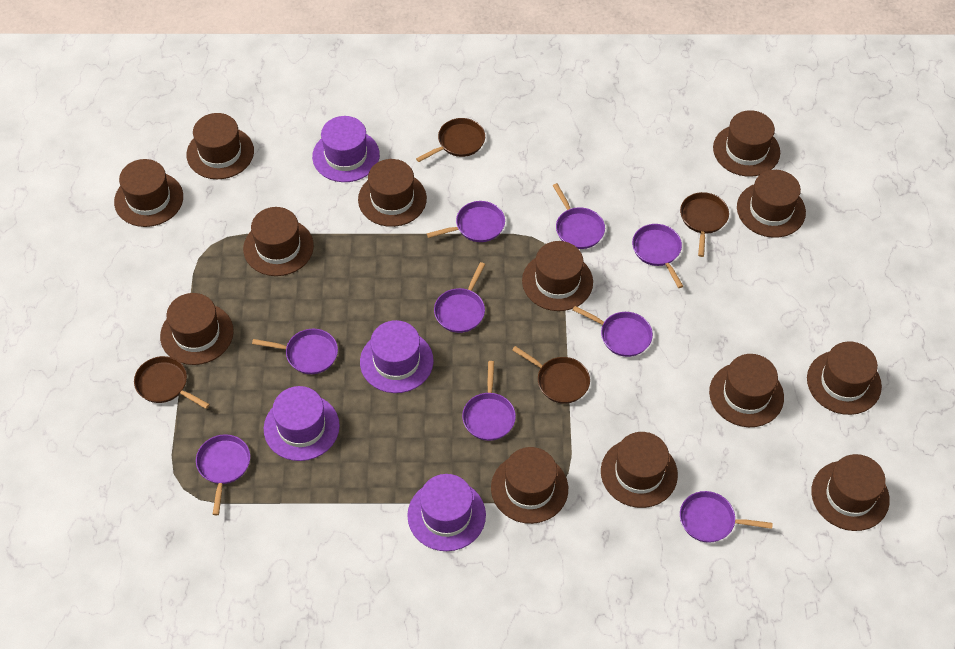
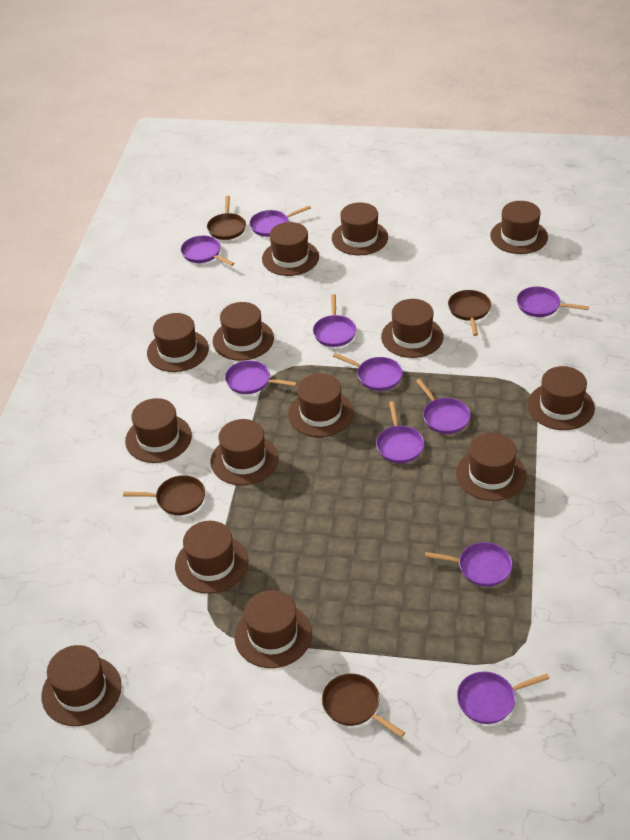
brown hat: [114,159,183,227] [160,293,234,365] [187,113,254,179] [243,207,314,276] [358,159,427,227] [491,447,568,524] [522,241,593,311] [601,432,678,508] [709,354,784,427] [713,110,780,177] [737,170,806,238] [807,341,882,415] [811,454,890,531] = 13 -> [41,645,122,726] [125,398,192,463] [147,313,209,372] [175,521,248,594] [210,419,278,485] [213,302,274,361] [234,590,312,668] [262,222,319,276] [288,373,354,437] [332,202,388,255] [381,299,443,358] [456,433,526,501] [490,201,548,254] [527,366,595,430] = 14
purple hat: [264,386,340,461] [312,116,380,182] [360,320,434,393] [407,474,486,551] = 4 -> none = 0
purple pan: [196,434,250,515] [252,329,338,374] [427,201,505,242] [434,262,485,333] [462,361,516,441] [552,183,605,249] [573,306,653,357] [632,224,683,288] [680,491,773,543] = 9 -> [181,236,235,266] [225,360,297,394] [249,206,311,237] [313,294,356,347] [333,353,403,391] [376,401,424,463] [416,379,470,434] [425,542,513,587] [457,671,550,724] [517,287,589,317] = 10

